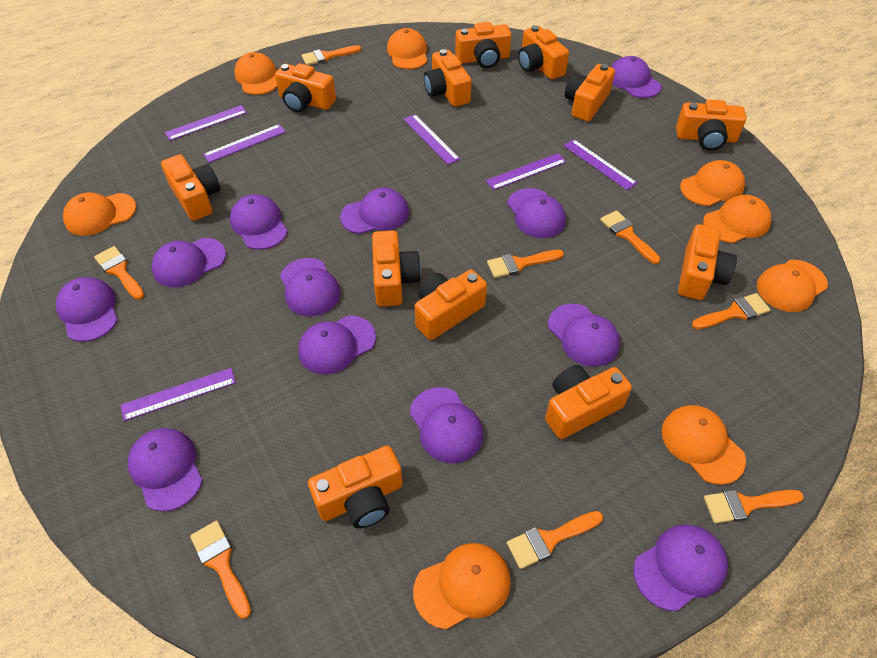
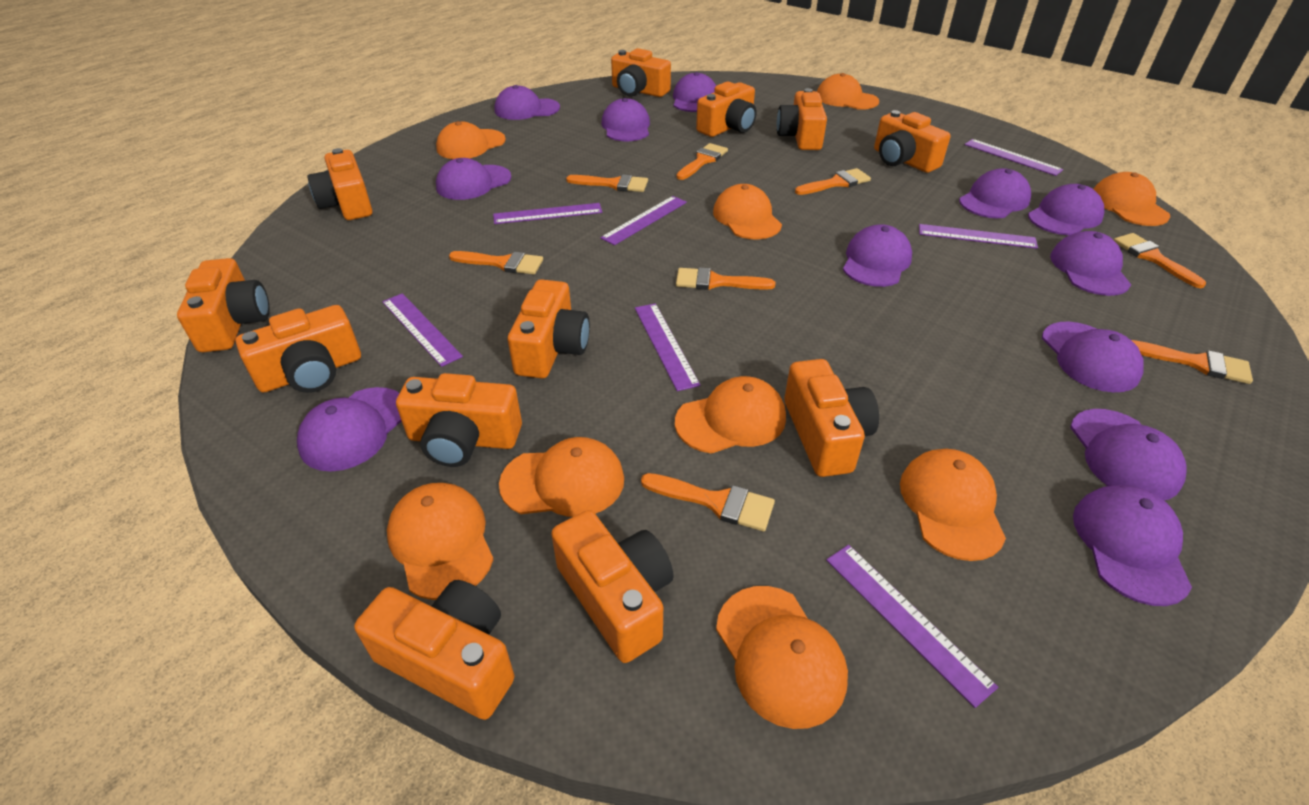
orange cap: [63,192,136,236] [234,52,277,95] [387,28,427,69] [413,543,511,629] [662,405,746,485] [680,160,745,206] [703,195,772,243] [757,260,828,312] = 8 -> [387,483,494,600] [436,121,506,159] [499,437,624,517] [675,376,786,454] [713,184,782,240] [716,586,848,729] [817,73,879,110] [900,449,1006,561] [1094,172,1170,226] = 9
purple ruler: [121,368,236,421] [165,105,247,141] [203,124,286,163] [403,114,460,165] [486,153,567,190] [564,139,637,190] = 6 -> [382,293,463,367] [493,203,602,224] [600,196,687,245] [635,303,700,391] [826,545,998,708] [919,224,1038,249] [964,139,1063,176] = 7

